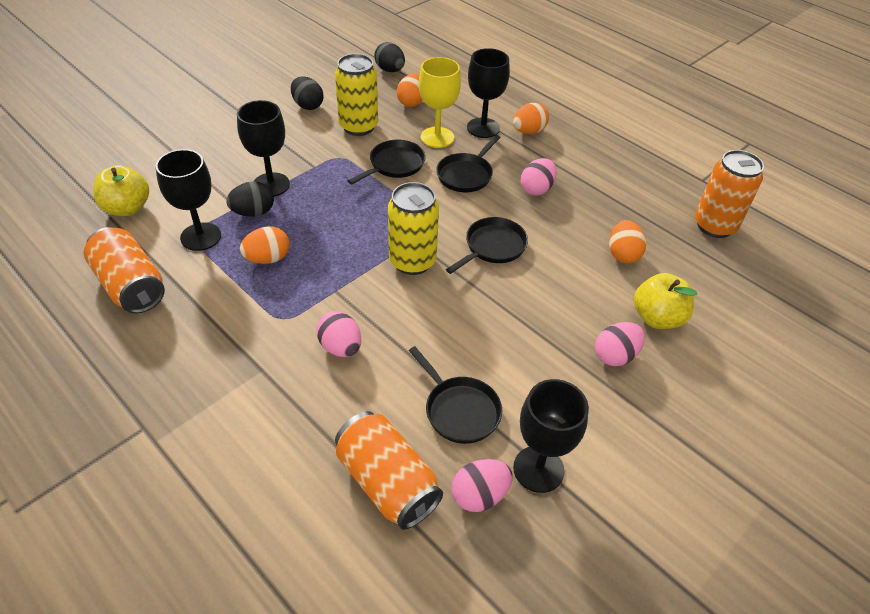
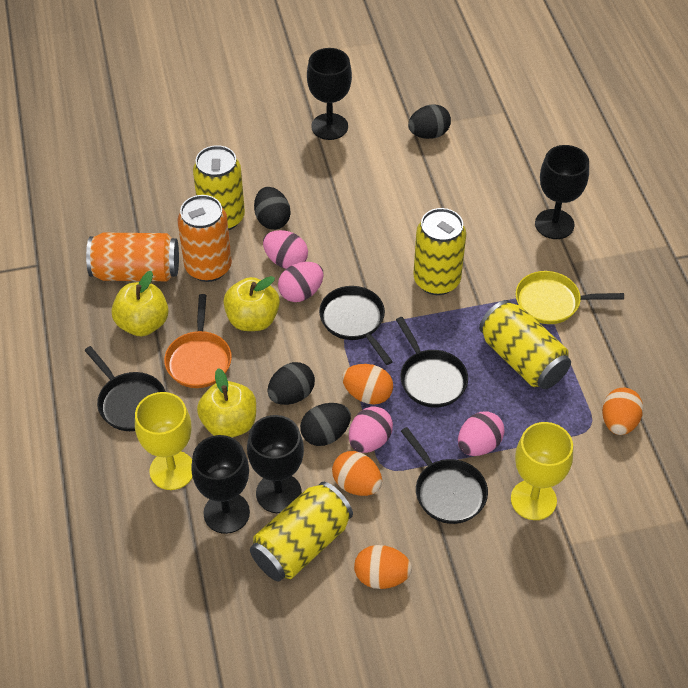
black egg: [226,181,274,217] [291,77,324,110] [374,42,405,72] = 3 -> [254,187,290,230] [268,362,315,405] [300,403,351,446] [408,105,451,139] = 4
orange can: [83,227,165,314] [335,411,443,530] [695,150,764,238] = 3 -> [86,233,179,281] [178,195,232,282] = 2
orange pan: none = 0 -> [164,294,232,388] = 1
yellow apple: [93,165,149,216] [634,273,697,329] = 2 -> [111,271,169,336] [197,368,256,437] [223,276,280,331] = 3
yellow can: [335,54,378,136] [388,182,439,275] = 2 -> [193,145,245,231] [250,482,353,582] [413,208,466,295] [479,300,571,389] = 4
yellow goblet: [419,57,461,148] = 1 -> [135,392,192,490] [511,422,573,520] = 2
yellow pan: none = 0 -> [516,271,624,324] = 1

